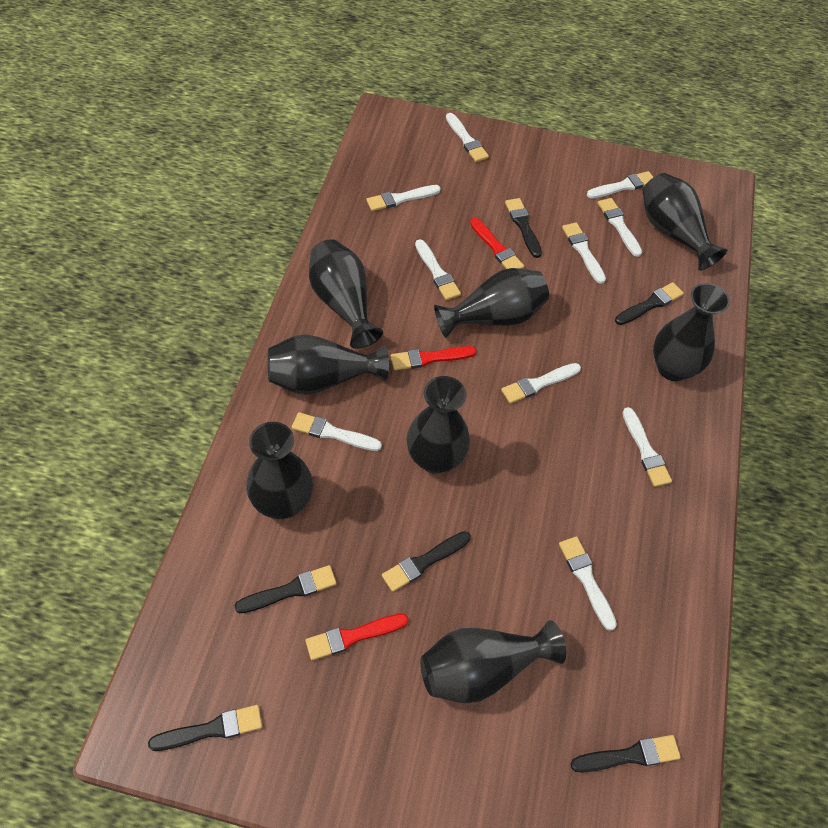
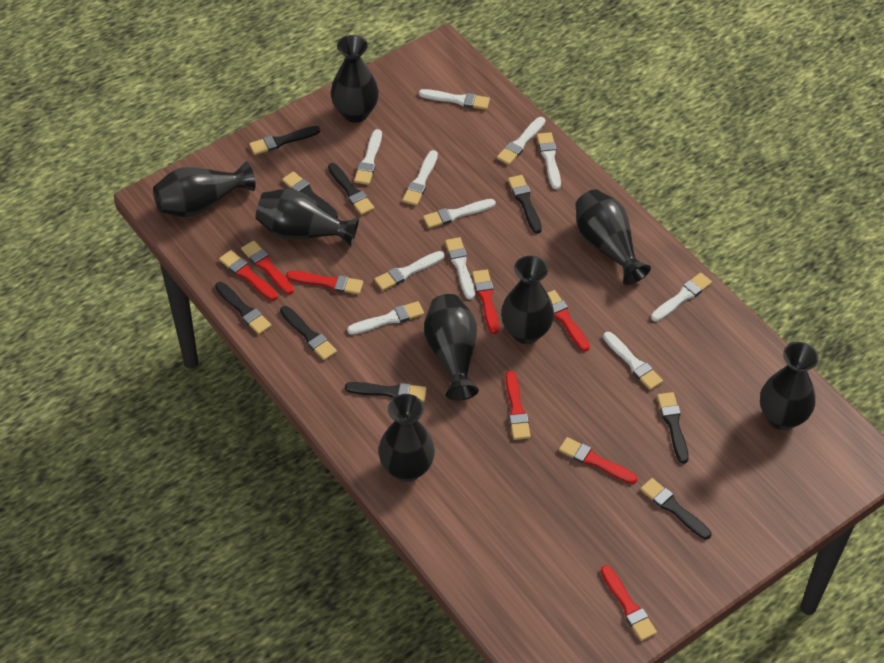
black brush: [148,705,262,751] [235,565,337,613] [382,531,471,592] [505,198,542,258] [571,735,681,773] [615,282,684,325] = 6 -> [215,282,271,334] [249,126,320,155] [280,306,337,360] [282,172,338,218] [328,163,374,215] [345,382,426,402] [508,175,542,233] [641,478,711,540] [657,392,689,464] = 9
red brush: [305,613,409,660] [390,346,476,370] [470,218,524,269] = 3 -> [219,250,278,301] [241,241,294,294] [286,271,363,294] [472,270,499,334] [505,371,531,440] [547,290,590,351] [559,437,638,484] [601,565,657,641] = 8
white brush: [292,412,382,451] [366,185,441,211] [415,239,461,300] [446,113,489,162] [501,363,581,404] [559,536,617,631] [562,222,606,284] [587,171,653,199] [598,198,642,257] [622,407,672,487] = 10 -> [347,301,424,335] [354,129,382,185] [374,251,445,291] [402,150,438,206] [419,89,490,110] [423,199,496,228] [445,237,475,300] [497,117,545,165] [537,132,561,190] [603,332,663,390] [651,273,712,322] = 11

